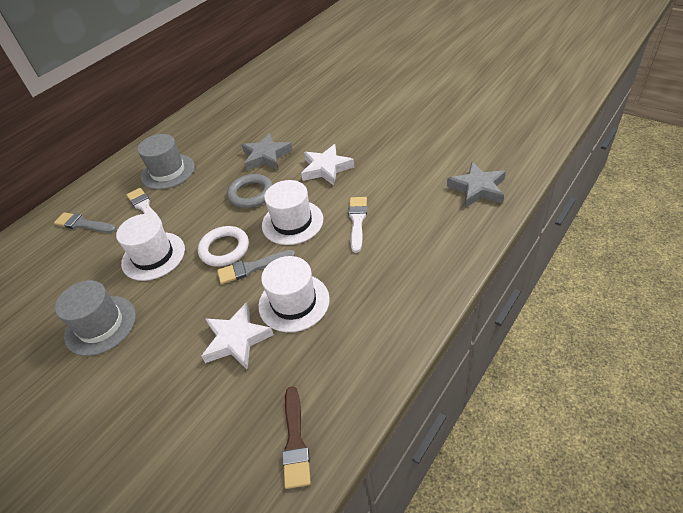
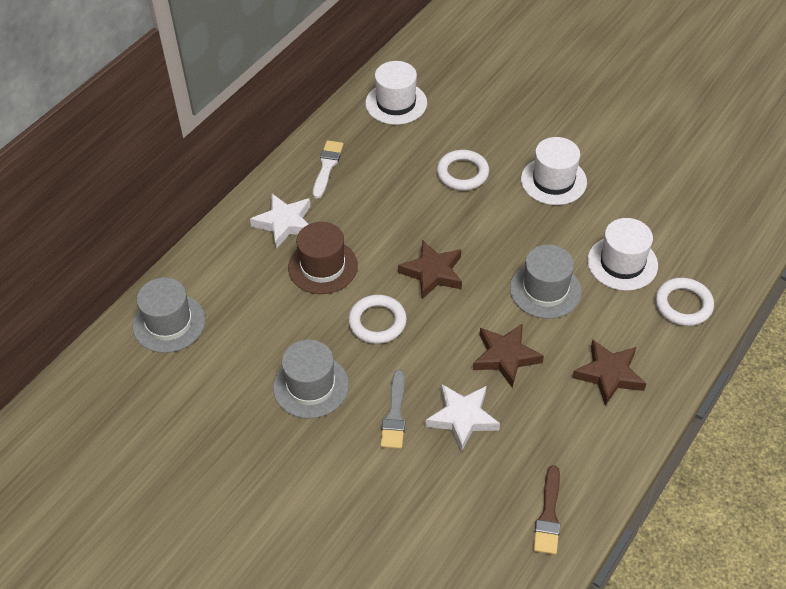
brown hat: none = 0 -> [288,222,358,294] = 1
brown star: none = 0 -> [398,240,462,299] [473,323,544,388] [572,339,646,406] = 3
grey brush: [54,212,116,233] [217,250,295,284] = 2 -> [380,370,405,449] = 1
grey hat: [55,280,136,356] [137,134,195,189] = 2 -> [133,277,205,353] [273,339,349,419] [510,245,582,319] = 3
grey ring: [227,174,273,208] = 1 -> none = 0
grey star: [242,133,293,171] [447,162,506,208] = 2 -> none = 0
white brush: [126,188,162,224] [348,197,367,253] = 2 -> [313,140,344,199] = 1
white ring: [198,226,249,267] = 1 -> [348,295,407,344] [437,150,489,190] [655,277,714,326] = 3

